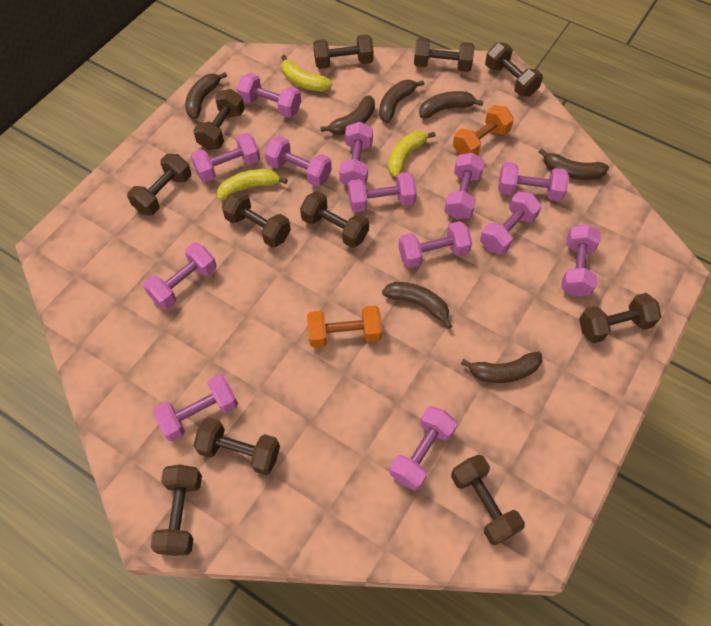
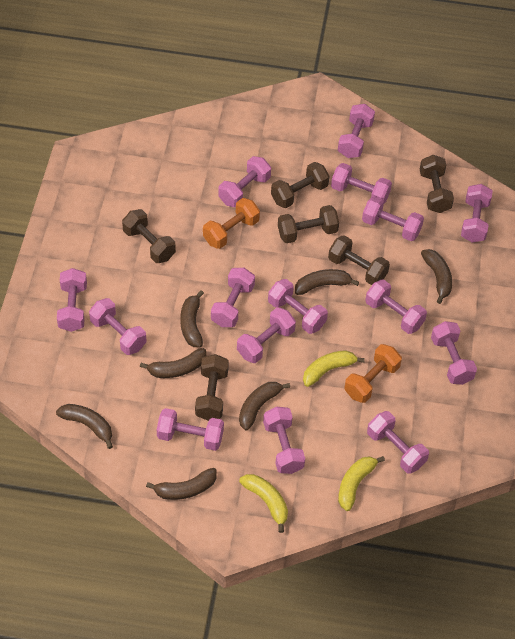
brown dumbbell: [127,154,191,216] [151,464,202,556] [193,89,244,150] [193,417,280,475] [222,190,291,248] [300,191,369,248] [313,35,374,69] [414,38,475,72] [451,455,525,545] [485,43,543,96] [579,293,661,343] = 11 -> [122,209,176,263] [195,354,229,421] [271,162,329,208] [278,205,339,243] [328,235,390,285] [420,155,454,213] = 6
pink dumbbell: [143,243,217,309] [153,374,238,441] [191,133,260,182] [237,73,301,118] [265,136,332,187] [339,122,373,186] [348,172,417,212] [390,406,457,491] [398,221,472,268] [444,152,485,220] [480,191,542,255] [498,162,569,201] [561,224,601,297] = 13 -> [57,268,87,332] [89,298,147,355] [157,408,224,451] [211,268,255,327] [218,156,271,207] [237,307,296,363] [263,407,305,474] [268,279,328,334] [331,163,392,204] [338,104,375,158] [362,196,424,241] [366,279,427,334] [367,411,429,474] [431,321,477,385] [461,184,493,243] = 15

